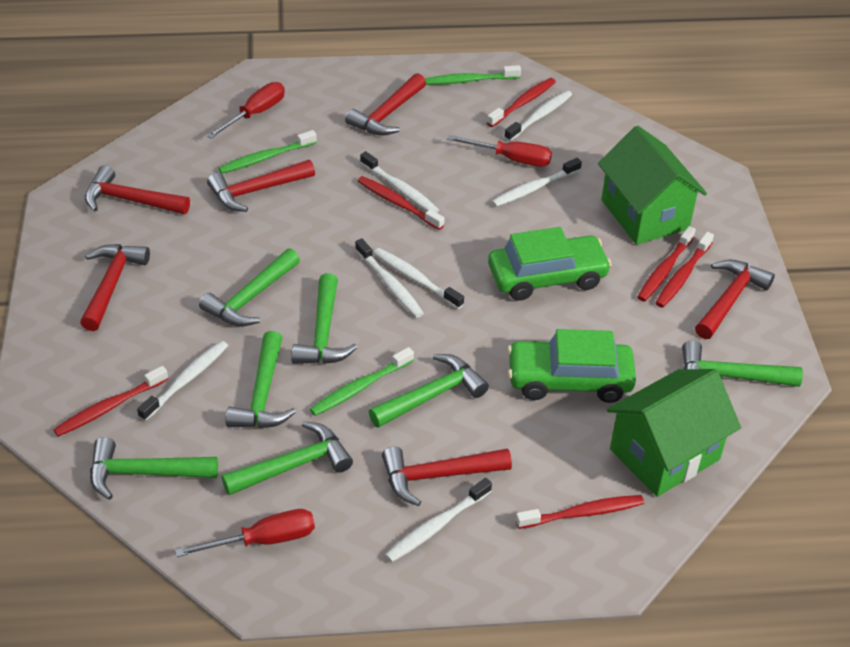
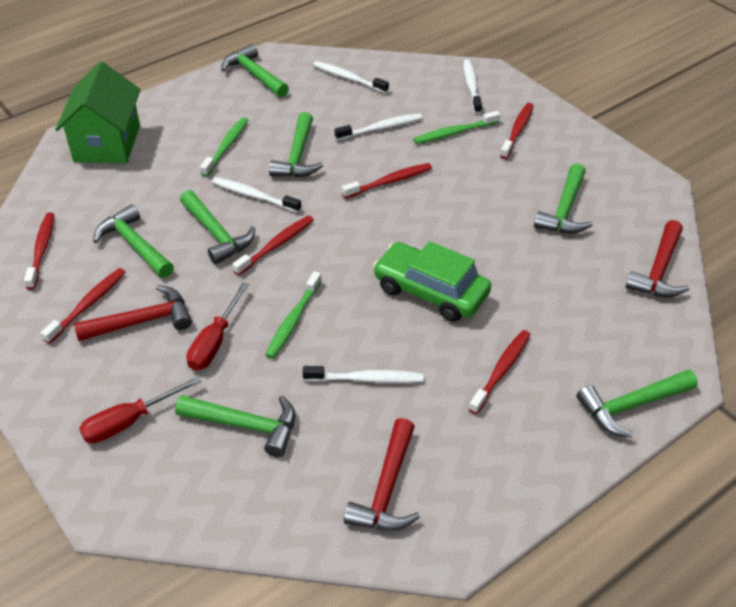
green car: [488,227,612,301] [507,329,636,403] = 2 -> [373,241,491,322] = 1
green house: [598,126,707,245] [607,369,741,497] = 2 -> [55,61,141,163] = 1
red hammer: [80,244,150,331] [85,165,190,214] [207,160,315,212] [345,73,426,135] [382,446,512,506] [695,260,775,339] = 6 -> [74,285,192,341] [344,418,420,531] [626,220,689,297] = 3
red screwdriver: [175,509,315,557] [206,82,285,138] [447,135,552,167] = 3 -> [79,376,201,443] [187,282,249,370] = 2
white toothbrush: [137,341,228,421] [355,238,424,318] [360,151,439,213] [373,248,464,309] [385,478,492,562] [492,158,582,207] [504,91,572,141] = 7 -> [212,177,301,213] [303,366,423,383] [313,61,389,93] [335,113,423,141] [464,60,482,114] = 5

